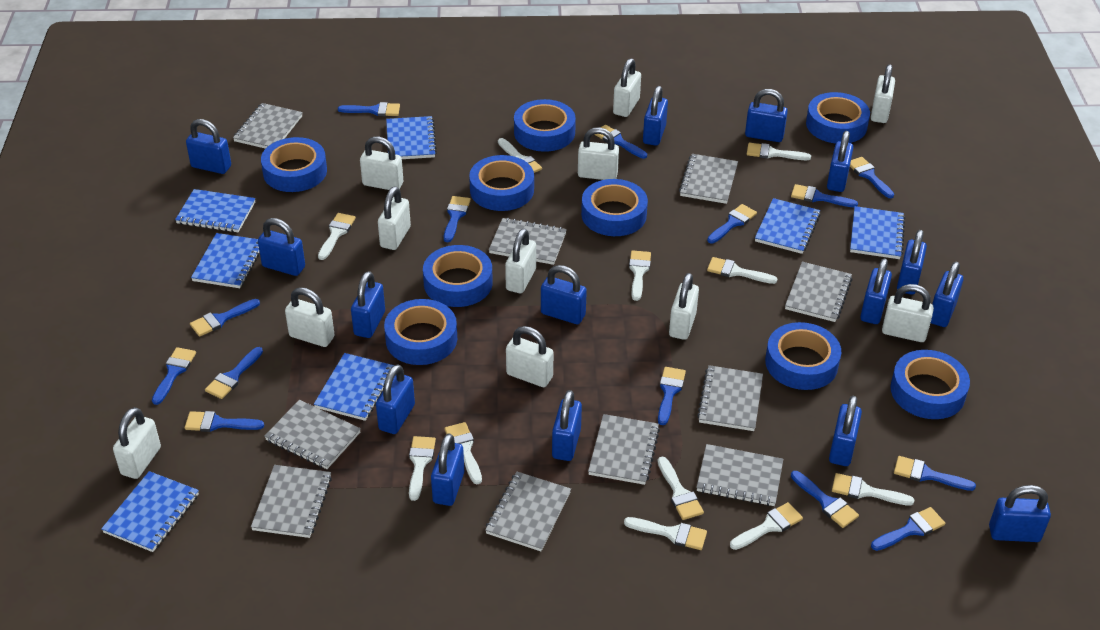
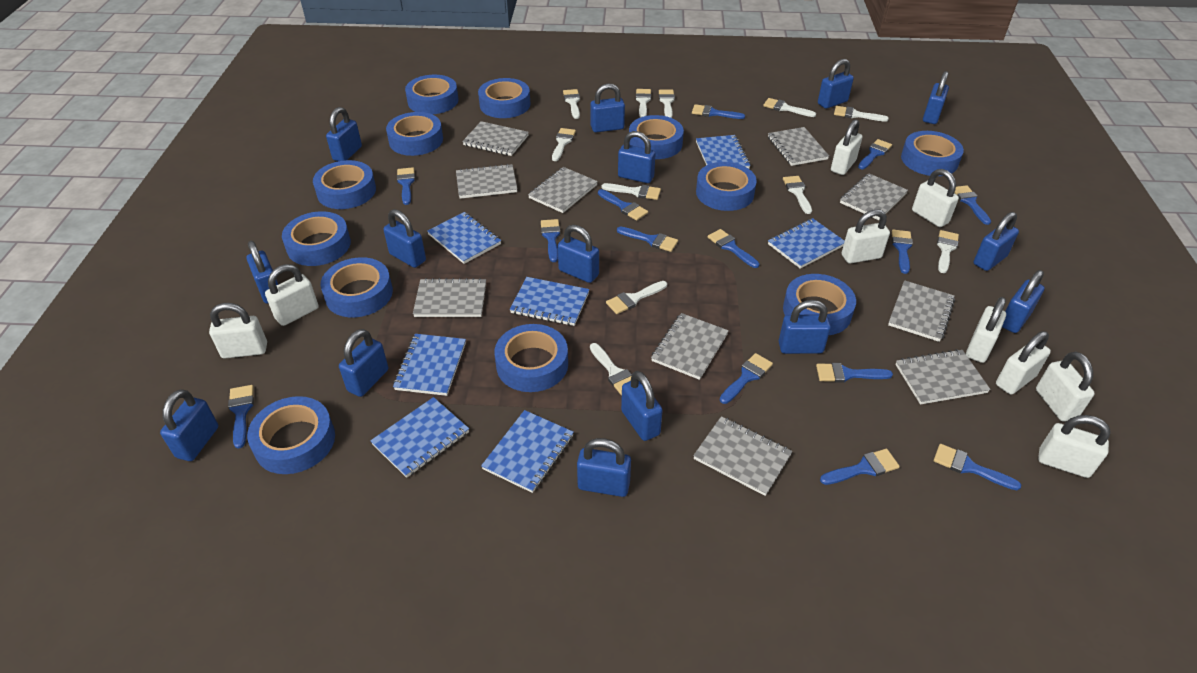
blue tape: [261,137,327,192] [384,299,457,365] [423,245,493,307] [469,155,534,211] [514,99,576,152] [581,179,648,236] [765,322,841,390] [806,92,870,143] [890,350,970,419] = 9 -> [247,396,335,474] [282,211,351,266] [313,160,376,209] [320,257,393,317] [386,112,443,156] [405,75,459,114] [478,78,530,118] [494,324,568,392] [629,115,684,159] [696,162,757,211] [783,274,856,335] [901,131,964,176] = 12
white padlock: [113,407,161,479] [285,287,335,347] [360,137,403,190] [378,186,411,250] [505,229,536,293] [506,326,553,387] [578,127,619,180] [613,58,641,117] [669,273,699,340] [871,64,895,123] [882,284,934,342] = 11 -> [209,303,267,359] [265,264,319,326] [831,119,862,175] [841,209,890,264] [912,169,959,227] [966,297,1006,363] [996,331,1051,395] [1036,352,1095,422] [1038,415,1111,478] = 9

